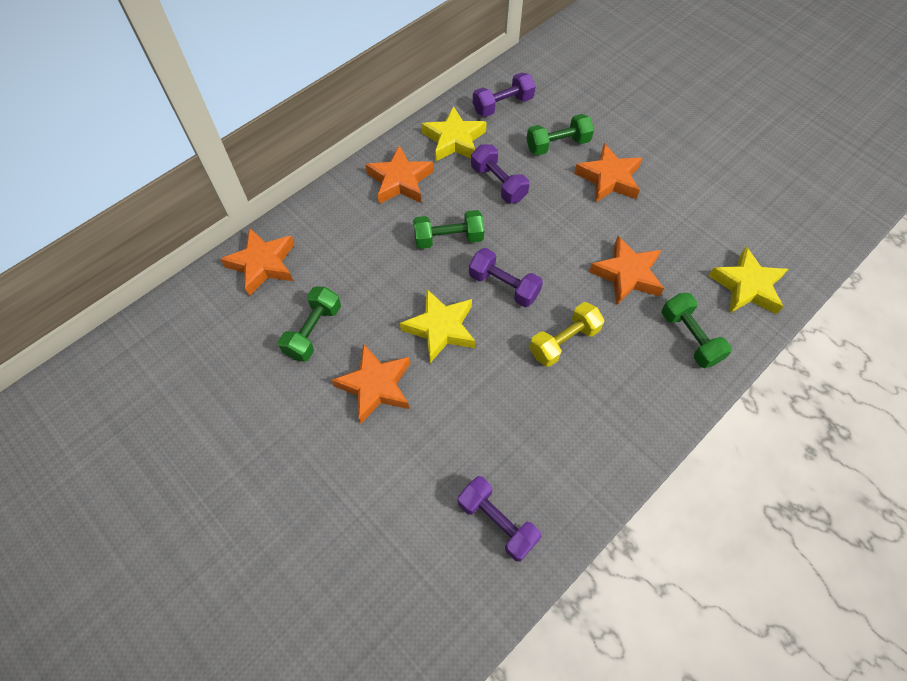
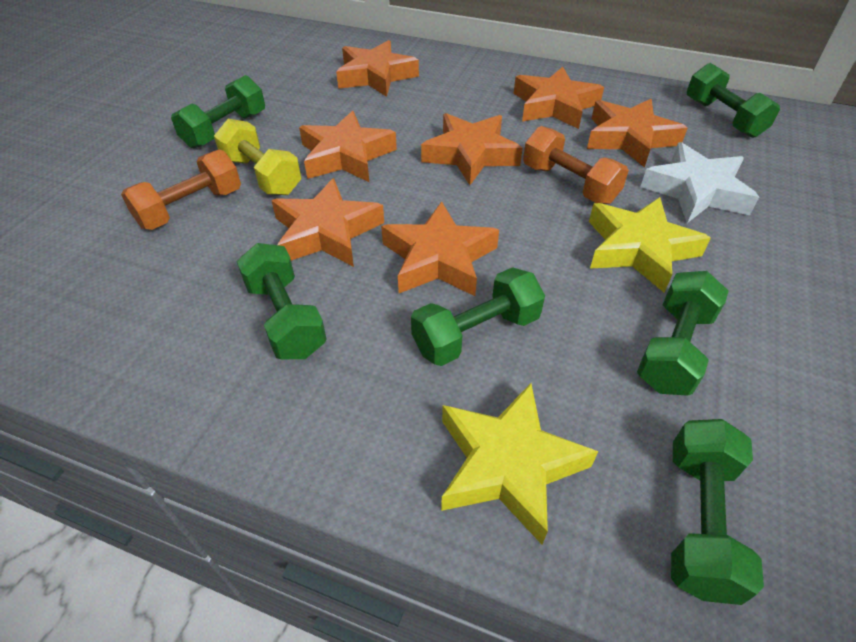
green dumbbell: [278,287,341,362] [413,210,485,249] [527,114,594,156] [662,293,732,368] = 4 -> [171,75,265,149] [237,243,326,359] [411,267,545,366] [637,271,729,396] [671,419,764,605] [687,63,780,138] = 6
orange dumbbell: none = 0 -> [121,150,241,230] [523,126,629,204] = 2
orange star: [220,227,295,296] [332,343,411,424] [365,145,433,204] [574,143,642,203] [589,236,664,305] = 5 -> [271,178,384,267] [299,111,397,182] [336,40,419,97] [381,201,499,296] [421,113,523,185] [514,67,604,129] [587,99,688,168] = 7
purple dumbbell: [458,476,542,562] [469,248,543,307] [471,144,529,203] [473,73,536,117] = 4 -> none = 0
white star: none = 0 -> [640,142,759,223] = 1
yellow star: [400,289,475,363] [422,106,487,162] [709,246,788,314] = 3 -> [441,383,598,544] [589,197,711,292] = 2

